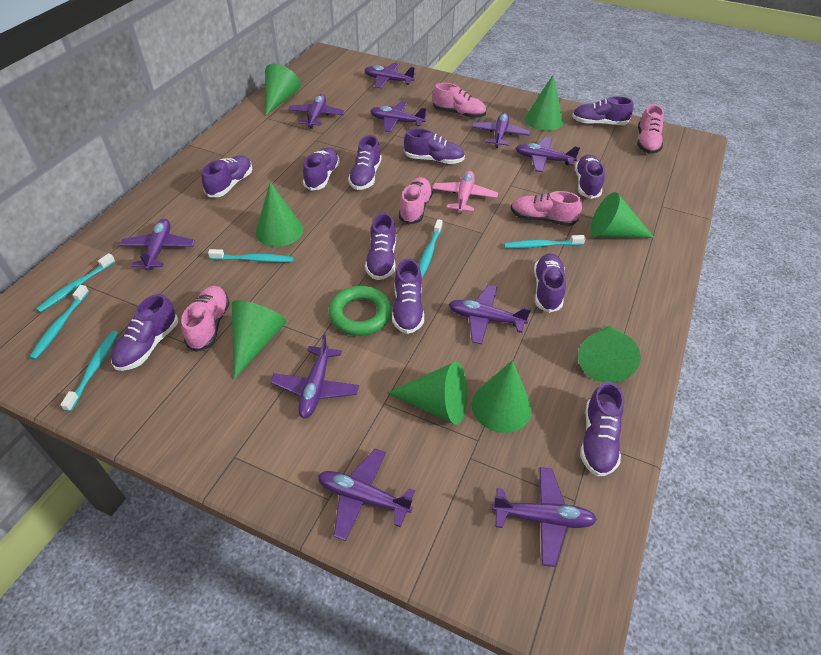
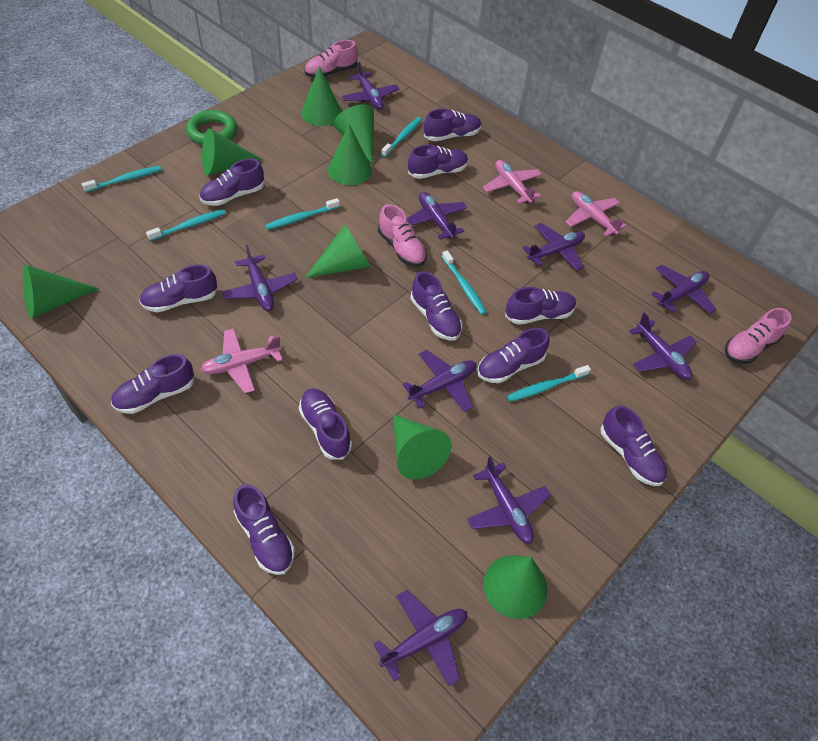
pink plane: [432,170,498,213] = 1 -> [201,328,283,393] [483,160,542,204] [565,191,626,237] = 3
pink shoe: [181,286,230,352] [399,177,433,224] [433,83,486,118] [511,191,582,226] [637,104,664,154] = 5 -> [305,40,358,78] [378,204,427,267] [725,308,792,364] = 3
purple plane: [120,219,195,270] [270,334,359,418] [288,94,345,129] [318,449,415,541] [364,63,416,88] [370,101,426,132] [448,285,531,344] [472,112,531,148] [492,467,597,567] [515,137,580,172] = 10 -> [222,245,297,311] [342,62,399,110] [374,590,467,686] [402,350,476,412] [407,192,467,240] [467,456,551,544] [523,223,585,271] [629,312,697,380] [651,264,716,314] = 9

